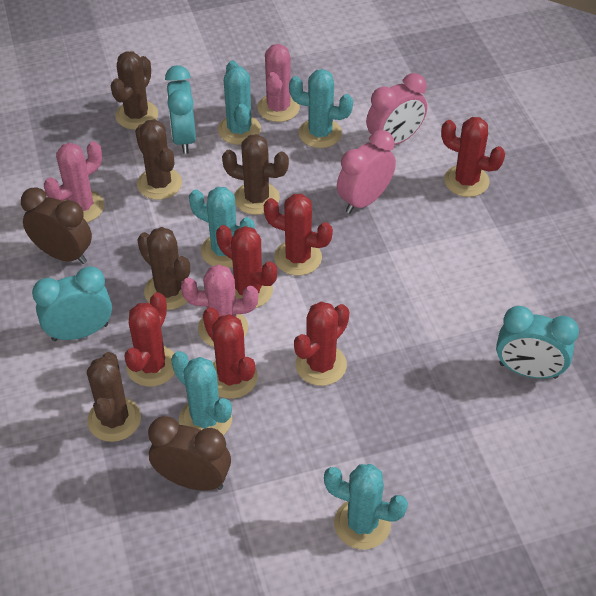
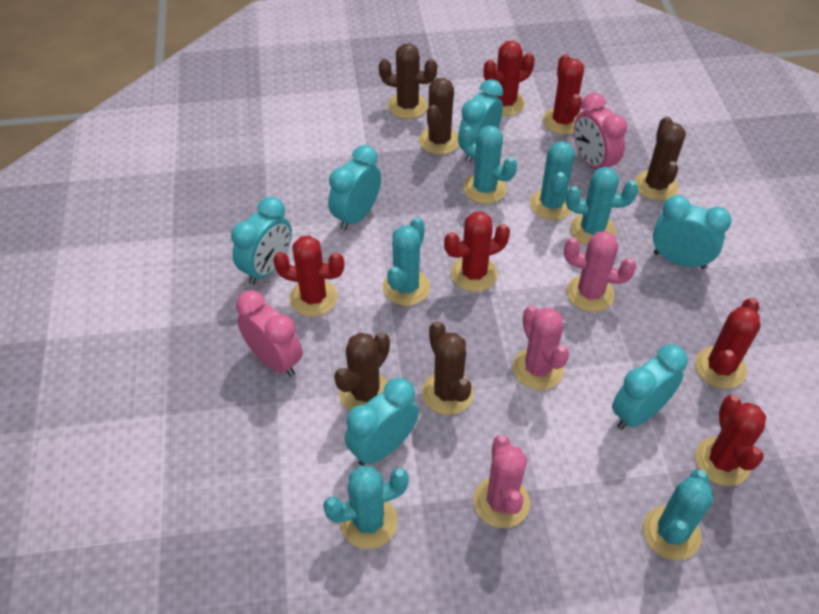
brown clock: [21,187,92,264] [148,416,231,491] = 2 -> none = 0
turquoise cactus: [171,351,232,435] [189,187,255,268] [218,61,261,145] [289,69,353,148] [324,464,408,549] = 5 -> [323,466,409,549] [383,217,430,306] [461,125,517,204] [530,141,575,220] [566,167,639,245] [643,470,713,560] = 6
turquoise clock: [32,266,112,341] [165,65,196,154] [496,306,579,379] = 3 -> [231,197,292,285] [328,145,381,231] [345,378,419,466] [458,79,503,162] [612,344,687,430] [653,195,732,269] = 6

